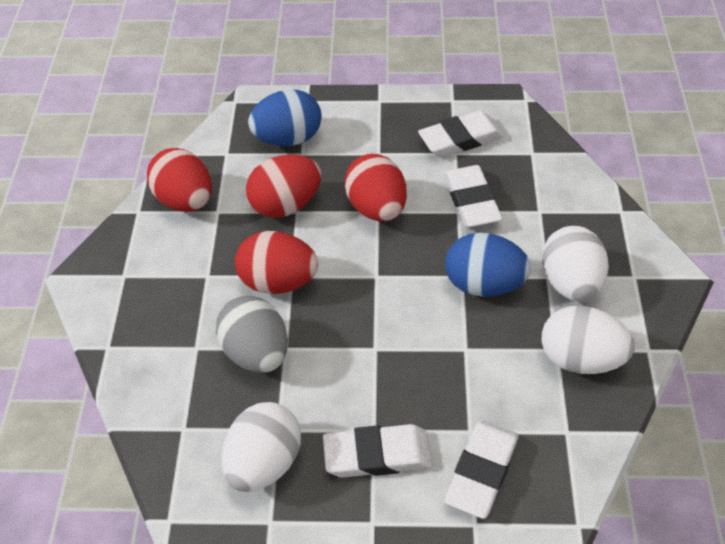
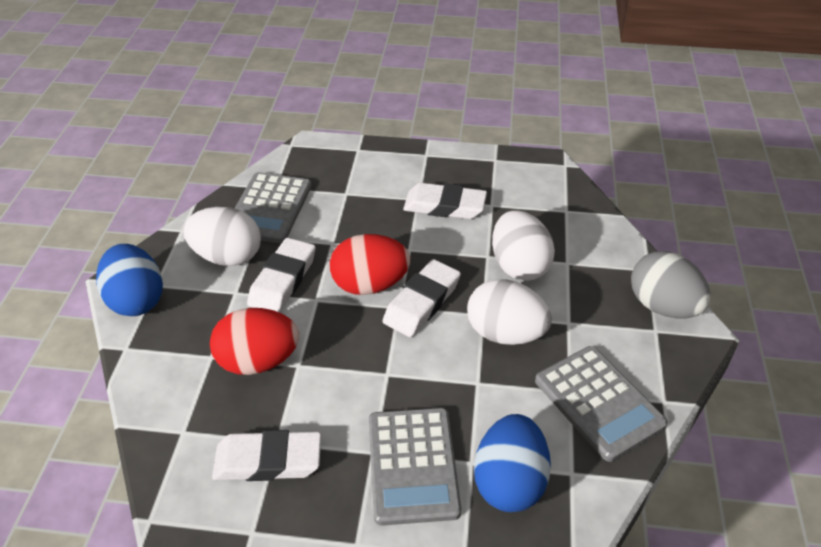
grey calculator: none = 0 -> [234,172,312,243] [369,408,461,526] [535,346,668,462] = 3
red egg: [147,148,212,212] [235,231,318,294] [246,155,321,218] [344,154,407,222] = 4 -> [210,308,299,375] [330,234,410,295] = 2

